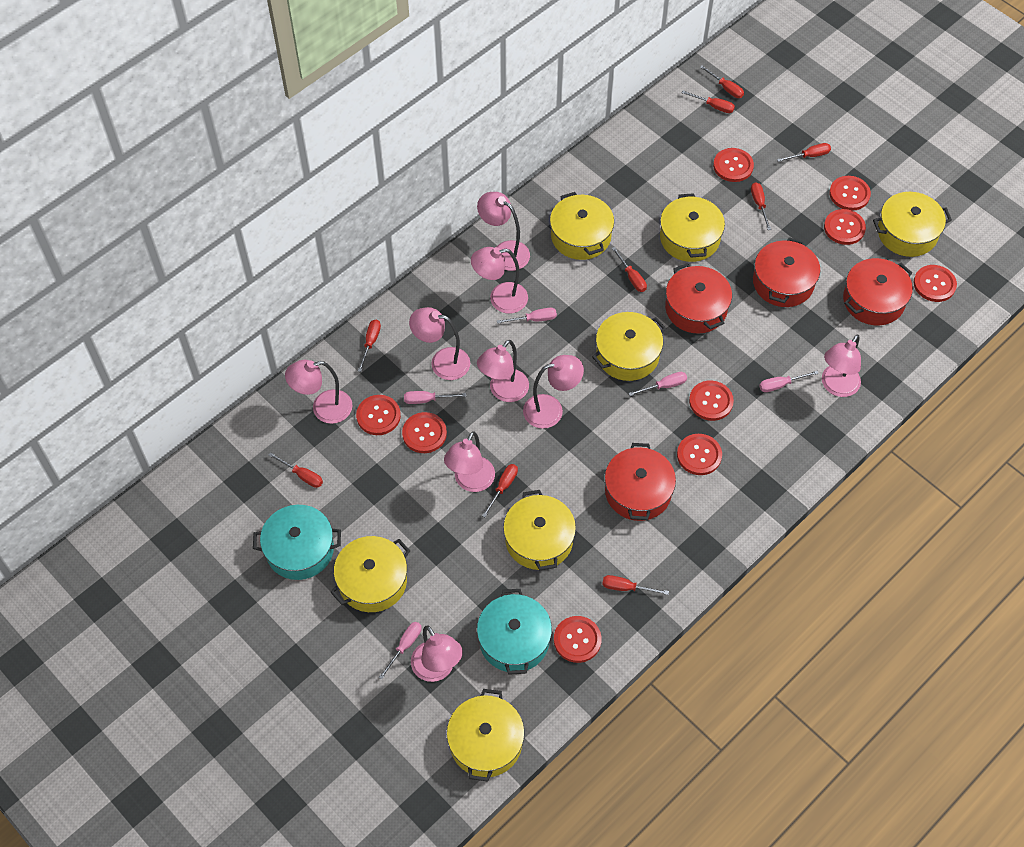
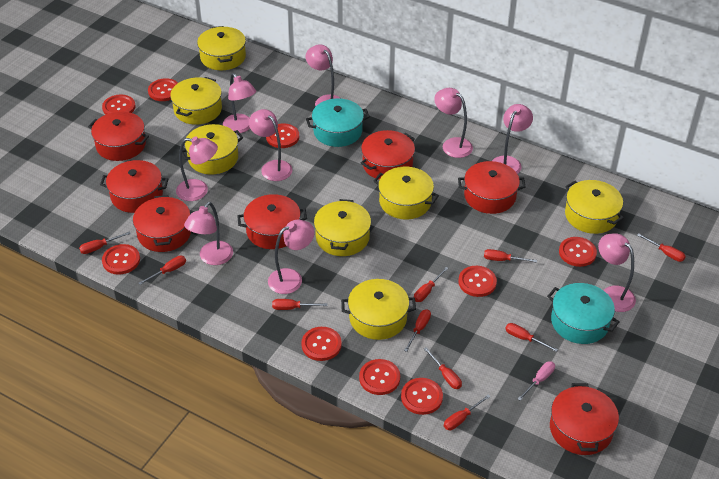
pink screwdriver: [379,622,422,679] [404,391,466,404] [497,308,557,324] [628,372,687,396] [759,371,819,392] = 5 -> [517,361,555,401] = 1
red pot: [605,443,676,521] [665,263,732,334] [753,237,820,307] [843,258,913,325] = 4 -> [88,112,149,161] [100,160,169,213] [133,195,191,252] [237,194,307,249] [361,130,415,180] [458,161,526,214] [550,383,619,455] = 7
red screwdriver: [269,452,323,488] [358,320,381,372] [482,464,518,517] [602,575,669,595] [612,247,647,292] [682,91,735,113] [700,66,744,98] [751,182,771,230] [777,143,831,162] = 9 -> [79,231,131,254] [139,256,186,285] [272,299,328,310] [404,309,431,352] [414,267,448,302] [424,347,462,389] [444,395,491,430] [484,249,537,263] [505,323,558,352] [637,233,686,262] = 10

